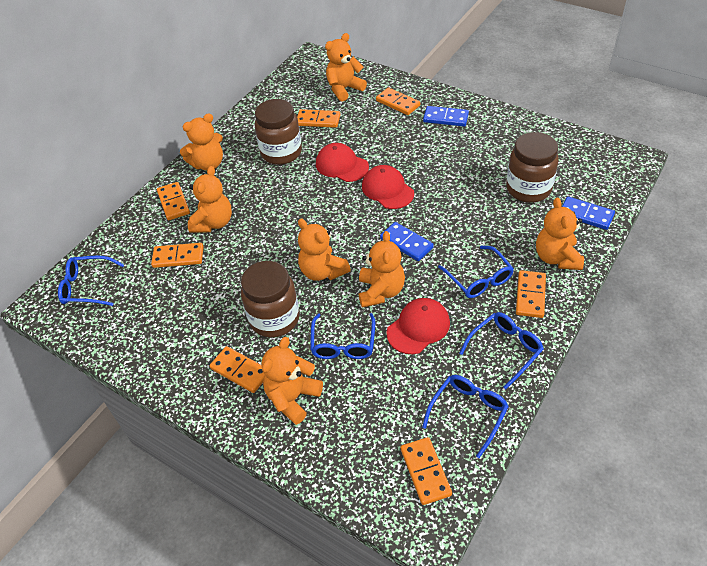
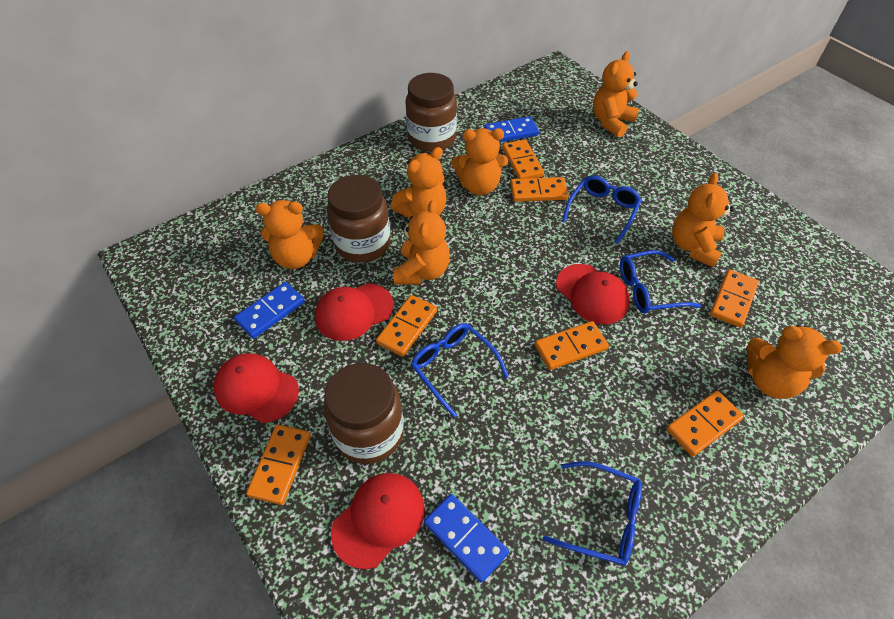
blue glasses: [58,256,124,306] [310,313,375,359] [422,375,509,458] [438,246,514,298] [459,312,544,389] = 5 -> [410,323,509,418] [543,461,642,566] [562,175,642,244] [620,250,701,314] = 4
red cap: [316,143,369,182] [362,165,414,209] [386,298,450,354] = 3 -> [213,353,299,423] [315,283,394,341] [331,473,425,569] [556,264,630,324] = 4

